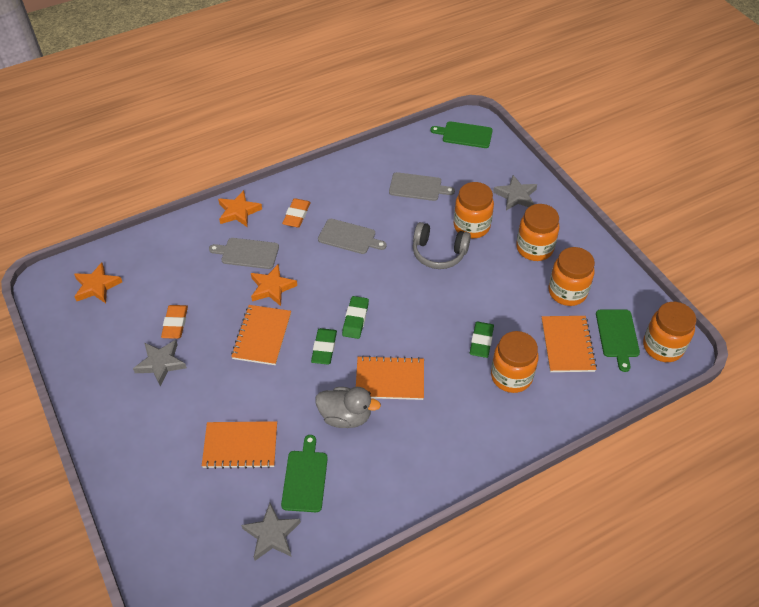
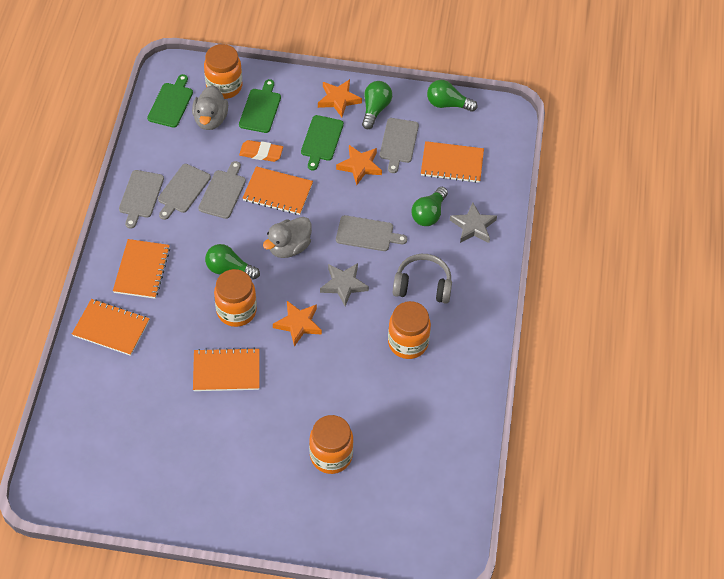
green eraser: [311,328,337,365] [342,296,369,339] [470,322,494,358] = 3 -> none = 0
green light bulb: none = 0 -> [205,244,260,280] [362,81,392,129] [411,187,448,226] [427,80,478,112] = 4
grey cutting board: [209,238,279,269] [318,219,387,254] [389,172,455,201] = 3 -> [119,170,164,229] [158,164,211,220] [198,161,246,219] [336,215,407,251] [380,118,419,173] = 5
grey duck: [315,387,381,428] = 1 -> [192,85,228,130] [263,217,312,258] = 2
grey star: [133,340,187,386] [241,503,301,561] [493,175,537,210] = 3 -> [320,263,369,306] [450,202,497,243] = 2
orange eraser: [161,305,188,339] [282,198,311,228] = 2 -> [239,140,283,162] = 1
orange jar: [454,182,494,238] [491,331,538,393] [516,204,559,261] [548,247,595,306] [643,302,696,362] = 5 -> [204,44,242,99] [214,269,257,327] [309,415,353,474] [388,301,431,359] = 4
orange notebook: [202,421,277,469] [231,305,291,365] [356,356,424,400] [542,316,597,372] = 4 -> [72,299,149,356] [113,239,170,299] [193,348,259,391] [243,166,313,215] [421,141,484,183] = 5

